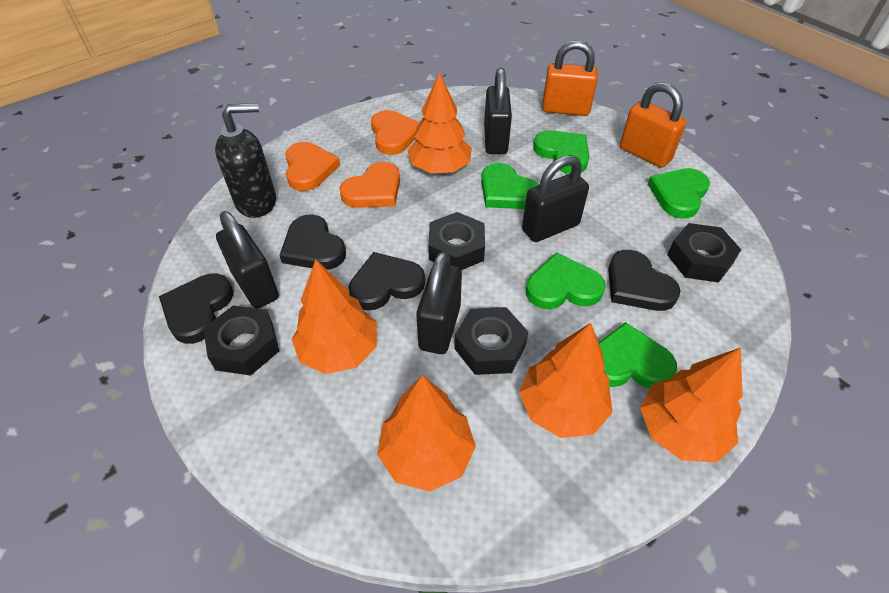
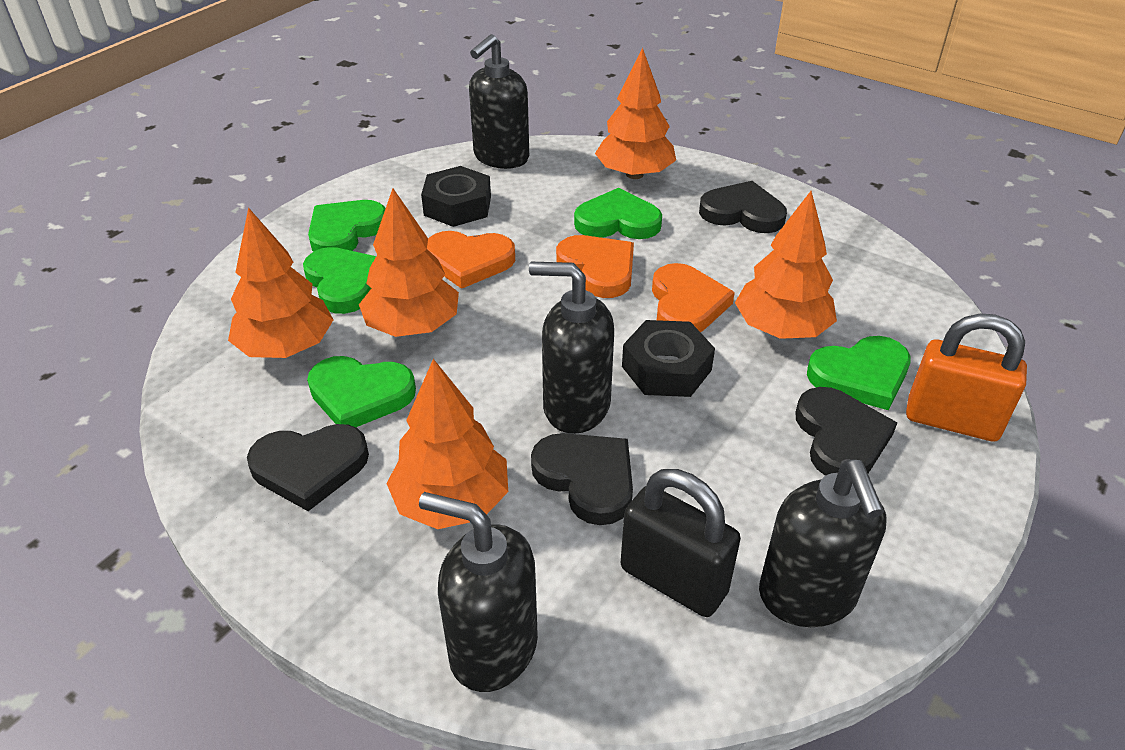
black nut: [203,305,279,376] [428,212,485,270] [454,307,528,375] [667,223,741,283] = 4 -> [421,166,491,227] [622,320,715,397] = 2
black padlock: [216,211,279,308] [416,251,462,354] [484,68,512,154] [522,155,589,242] = 4 -> [621,469,741,617] = 1
black soap dispenser: [215,103,276,218] = 1 -> [419,492,538,692] [469,34,529,169] [529,262,614,434] [759,459,886,627] = 4
orange padlock: [542,40,598,116] [620,82,687,168] = 2 -> [906,313,1027,442] = 1

